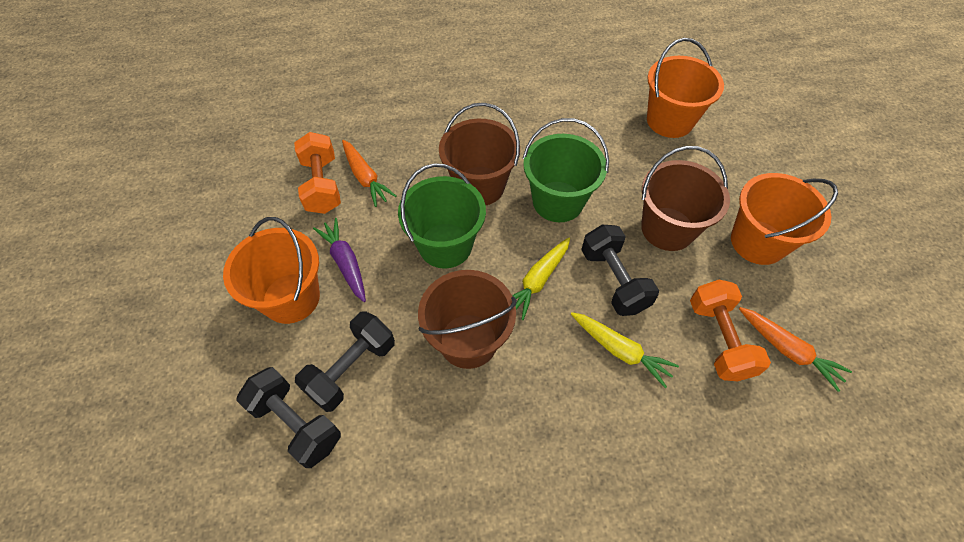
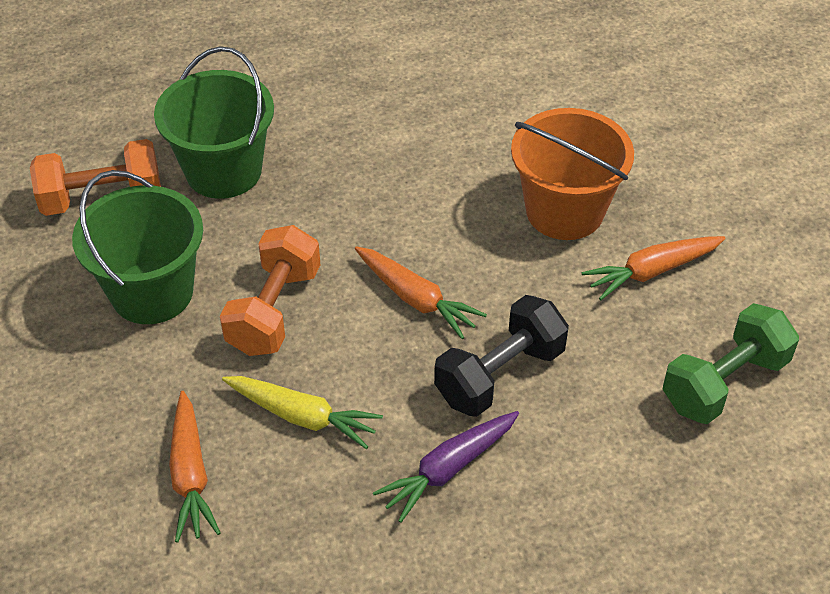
black dumbbell: [236,367,341,468] [295,311,395,412] [581,225,659,316] = 3 -> [434,295,569,417] = 1
brown bucket: [418,270,517,369] [439,103,520,205] [641,146,730,251] = 3 -> none = 0
green dumbbell: none = 0 -> [663,303,799,424] = 1
orange bucket: [223,217,320,324] [647,38,724,138] [731,173,838,265] = 3 -> [511,108,634,240] = 1
orange carrot: [342,140,396,207] [739,307,852,392] = 2 -> [169,391,221,542] [355,246,487,339] [582,236,726,300] = 3
yellow carrot: [513,237,570,320] [571,312,679,388] = 2 -> [222,376,383,449] = 1

